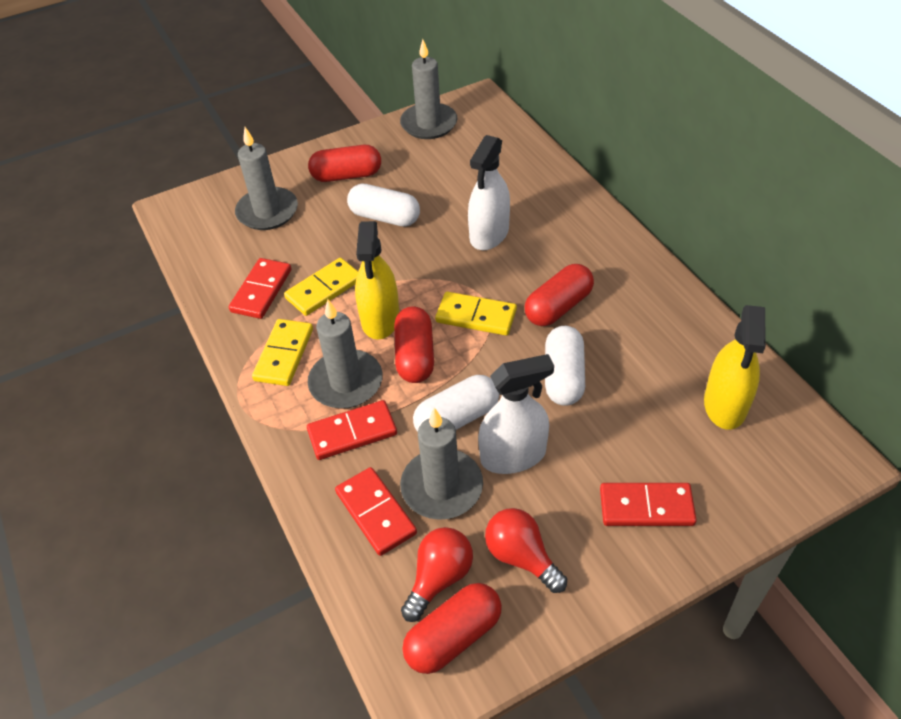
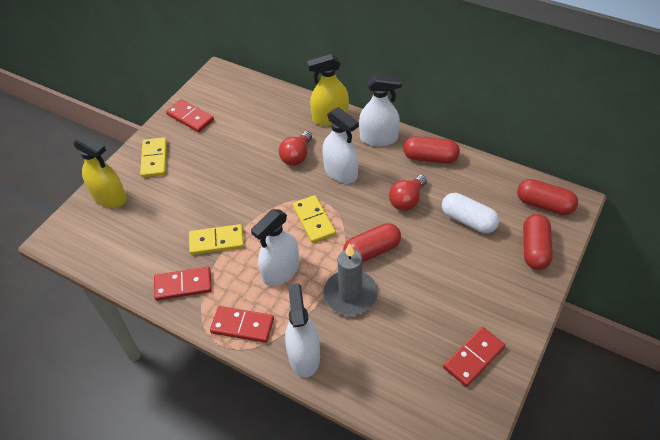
grey candle: [235,127,298,230] [308,299,383,409] [400,39,457,139] [400,408,483,520] = 4 -> [324,243,378,316] = 1
white capsule: [347,184,420,227] [413,375,499,432] [545,326,585,406] = 3 -> [442,193,499,233] = 1
white spray bottle: [468,135,510,250] [478,354,554,474] = 2 -> [251,209,299,286] [285,283,320,377] [323,107,359,183] [359,74,402,146] = 4

